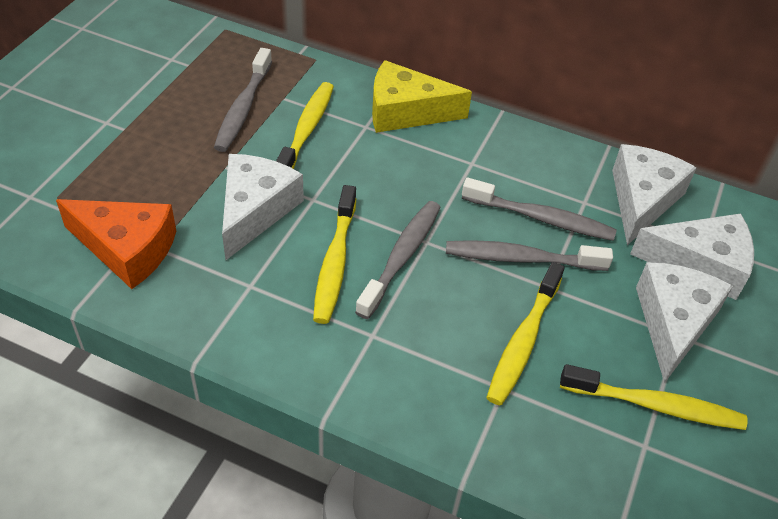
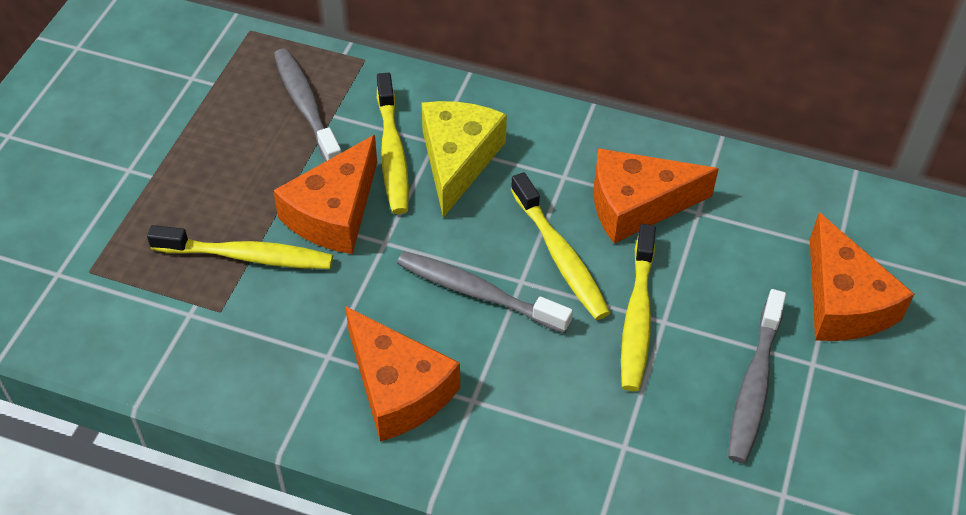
grey toothbrush: [214,48,272,152] [355,201,441,319] [446,240,613,271] [462,178,617,241] = 4 -> [274,48,341,162] [397,251,573,333] [728,289,786,463] = 3
orange cheese: [56,199,176,289] = 1 -> [273,135,377,254] [345,306,460,442] [593,148,719,244] [810,213,914,341] = 4
white cheese: [222,154,304,260] [612,144,696,245] [630,213,754,300] [636,262,733,383] = 4 -> none = 0

